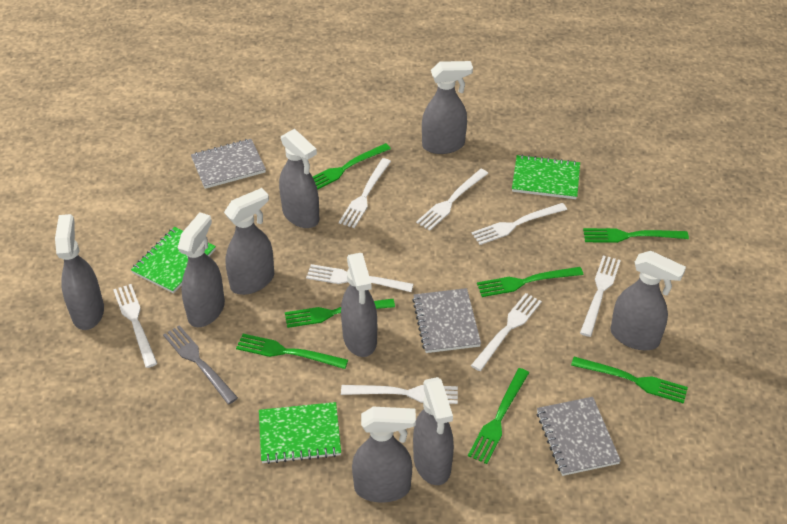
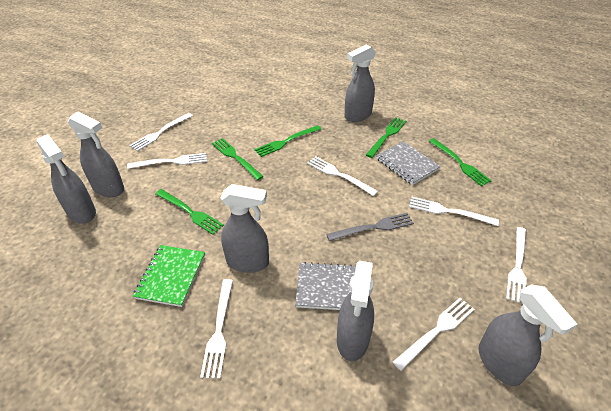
green fork: [236,334,348,369] [285,299,395,328] [313,143,391,190] [468,368,529,464] [477,267,583,297] [571,357,688,404] [583,228,689,243] = 7 -> [155,189,224,235] [212,138,264,180] [255,125,321,157] [366,117,406,158] [429,138,491,186] = 5
green notebook: [131,227,216,293] [259,402,341,464] [512,154,580,199] = 3 -> [133,245,205,307] = 1
grey notebook: [191,139,266,189] [412,288,481,353] [537,397,621,476] = 3 -> [295,262,356,310] [376,141,441,185] = 2
grey spray bottle: [55,214,104,330] [178,212,225,327] [224,188,274,295] [279,129,319,228] [341,253,377,357] [352,407,416,503] [413,377,454,485] [422,61,473,154] [610,251,686,350] = 9 -> [37,134,96,224] [68,112,124,197] [221,184,269,273] [337,261,374,361] [344,44,376,122] [478,284,577,386] = 6
white fork: [113,284,157,368] [306,264,413,292] [339,158,391,228] [341,385,458,404] [416,169,488,231] [471,203,567,245] [471,293,542,371] [580,255,621,337] = 8 -> [127,153,207,169] [129,113,193,151] [200,279,233,379] [307,156,378,196] [393,298,475,371] [409,197,499,226] [506,227,527,304] = 7

